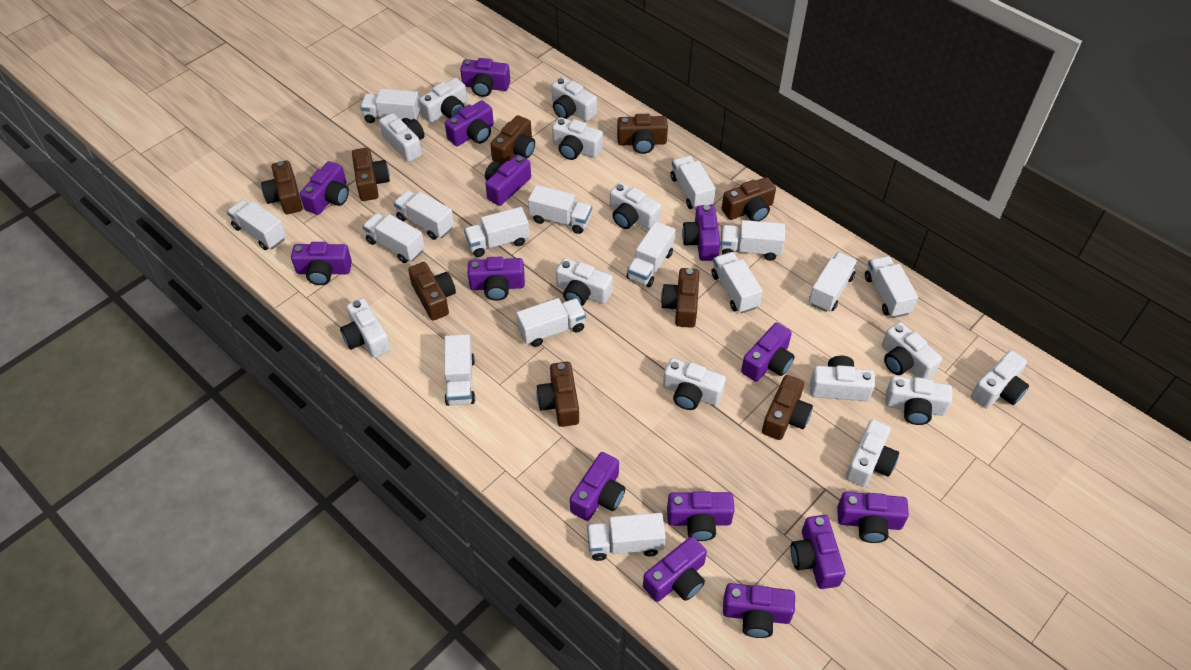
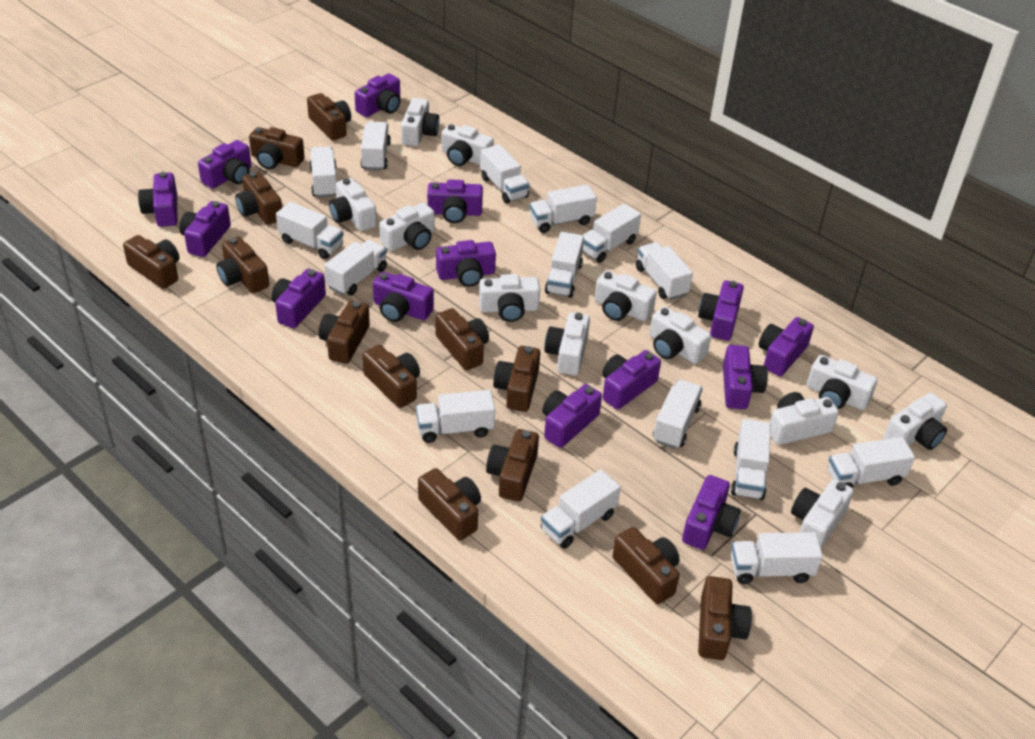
brown camera: [261,160,302,214] [352,148,390,201] [408,262,456,321] [490,115,535,164] [537,362,579,427] [617,114,668,154] [661,268,699,328] [722,177,776,221] [762,375,813,440] = 9 -> [123,235,179,289] [216,237,269,293] [235,172,282,225] [249,127,305,169] [307,93,351,140] [319,301,370,364] [362,345,420,408] [418,468,481,540] [436,308,489,370] [486,429,539,501] [493,346,540,412] [612,527,680,604] [698,576,752,660] = 13
white camera: [340,298,391,358] [379,113,425,162] [419,78,467,123] [552,77,597,121] [552,117,603,160] [556,258,613,306] [610,182,661,230] [663,358,726,410] [810,356,875,401] [846,419,899,487] [882,322,942,379] [885,376,952,425] [971,350,1029,408] = 13 -> [329,178,377,231] [379,203,435,251] [401,98,439,146] [441,124,494,166] [479,274,540,322] [545,312,590,376] [595,270,657,321] [649,306,711,364] [770,392,839,445] [791,479,854,548] [807,355,877,410] [884,393,947,450] = 12

